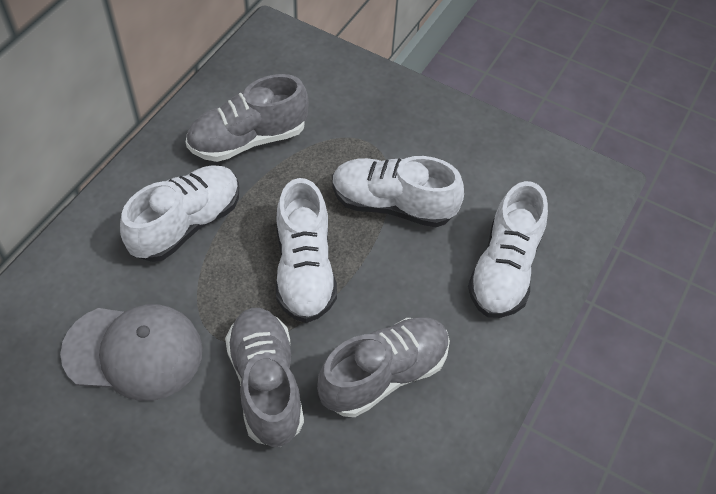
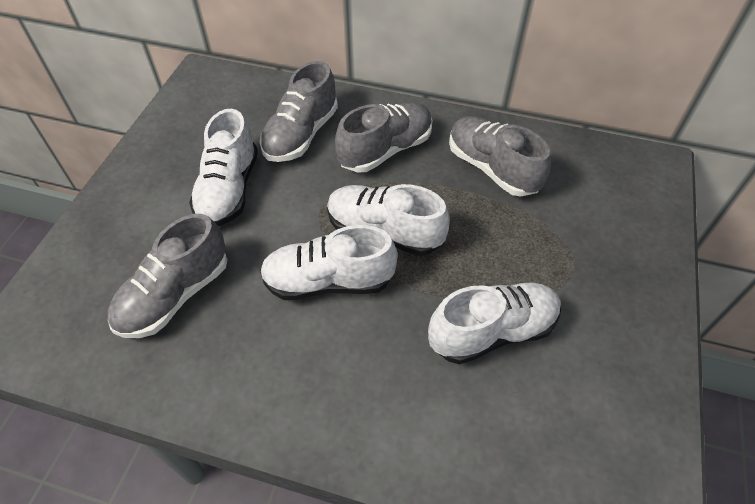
grey cap: [60,304,202,401] = 1 -> none = 0
grey shoe: [186,74,309,162] [225,308,304,447] [317,317,450,417] = 3 -> [108,214,228,338] [260,61,338,162] [335,102,432,172] [449,116,551,197] = 4

